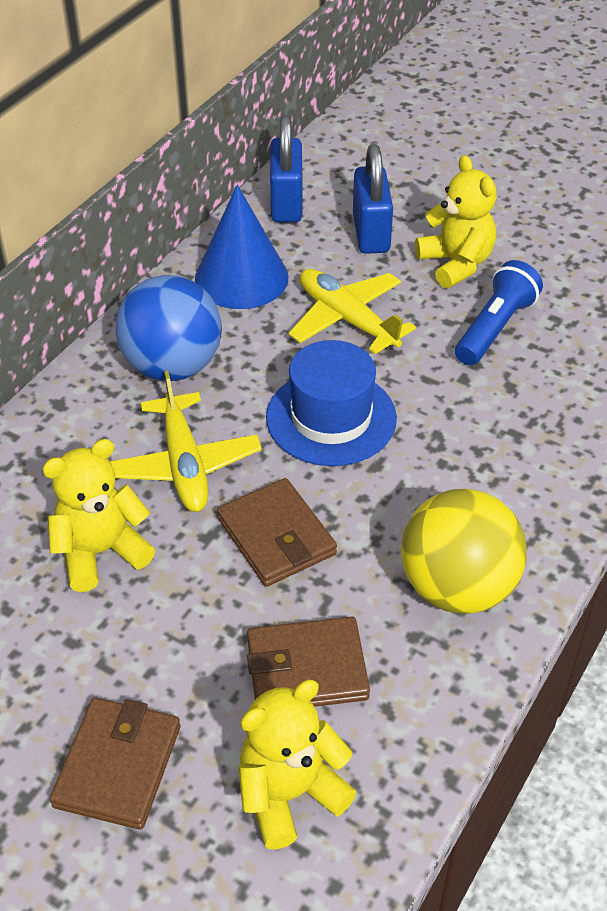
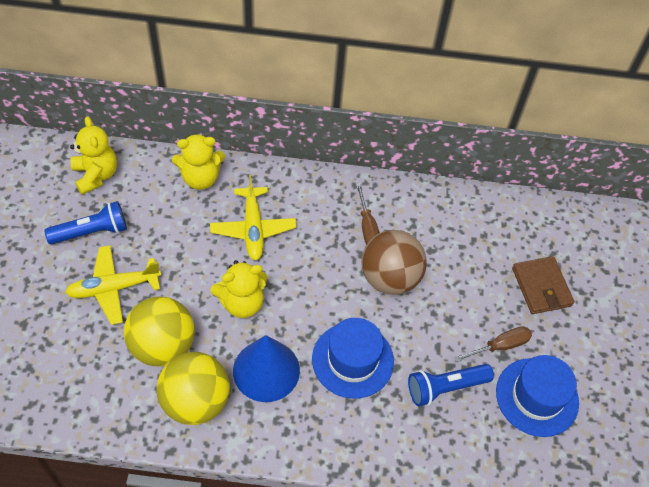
blue ball: [116,275,222,381] = 1 -> none = 0
blue flashlight: [455,260,543,365] = 1 -> [44,201,127,244] [408,364,494,406] = 2
blue hat: [266,340,397,466] = 1 -> [312,318,394,399] [496,355,579,437] = 2
blue padlock: [270,115,302,222] [353,144,393,254] = 2 -> none = 0
brown ball: none = 0 -> [361,230,427,295] = 1
brown screwdriver: none = 0 -> [356,183,380,245] [454,326,532,362] = 2
brown wallet: [50,697,180,830] [217,478,337,587] [247,617,370,707] = 3 -> [512,256,574,314] = 1
yellow ball: [401,489,527,614] = 1 -> [124,297,195,366] [157,352,230,425] = 2

